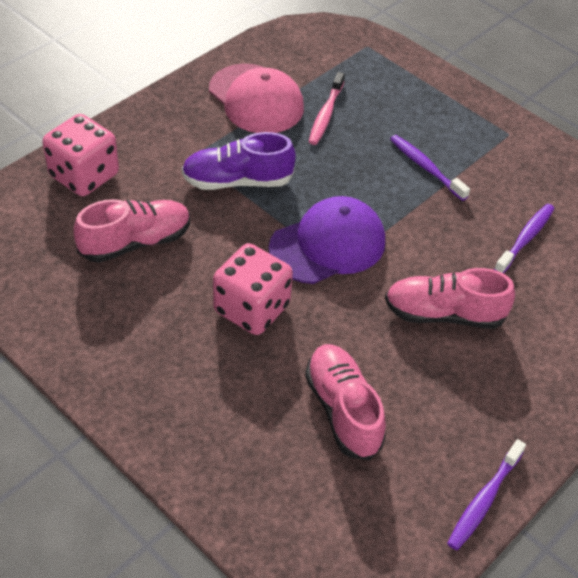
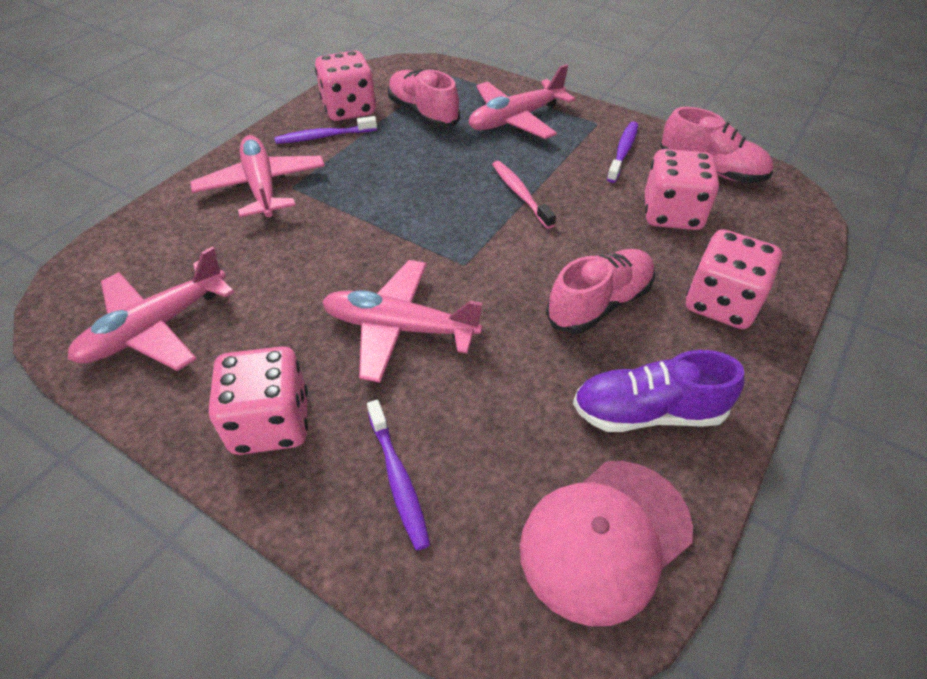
pink dice: [42,114,119,196] [213,243,293,335] = 2 -> [209,346,308,455] [315,50,376,121] [645,149,719,230] [686,229,782,329] = 4
pink plane: none = 0 -> [68,247,234,371] [190,135,325,219] [322,260,483,383] [469,64,575,139] = 4
purple cap: [269,196,385,284] = 1 -> none = 0

